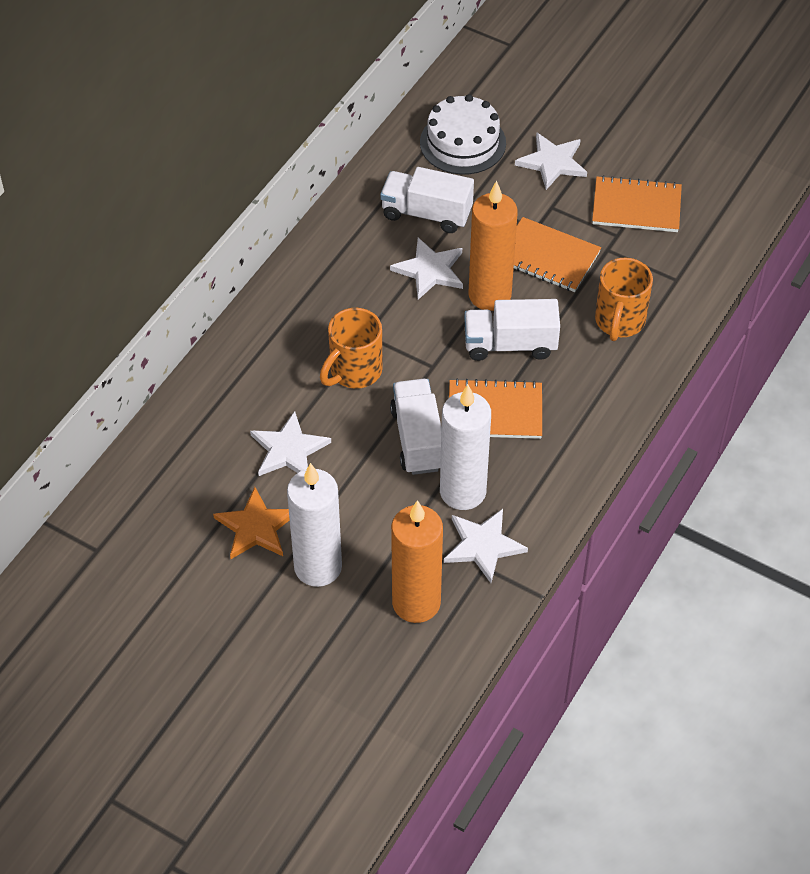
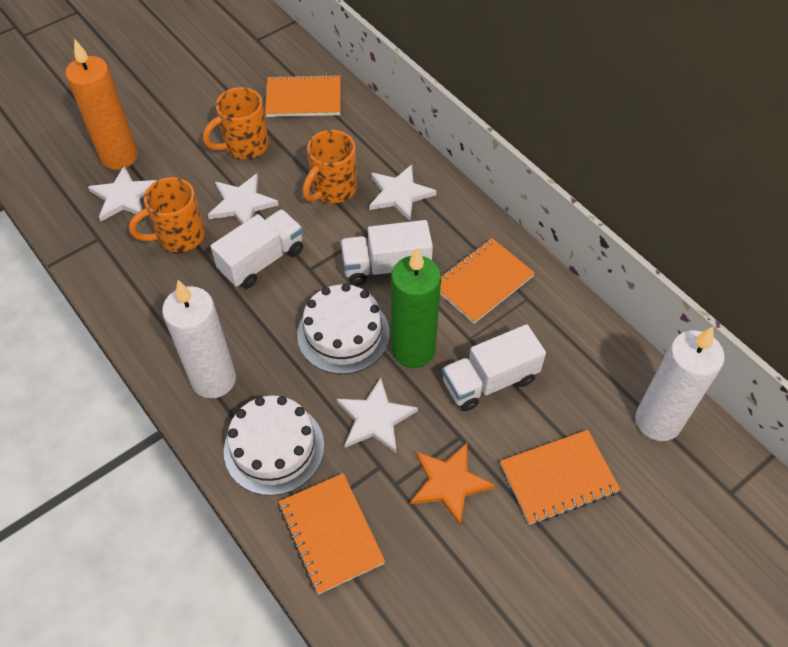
green candle: none = 0 -> [391,247,441,368] = 1
orange candle: [391,500,443,623] [468,181,518,311] = 2 -> [65,39,138,170] = 1
orange mug: [320,308,382,389] [595,258,653,341] = 2 -> [129,177,205,252] [203,87,269,159] [303,130,357,203] = 3
orange notebook: [449,378,542,439] [514,217,601,292] [592,175,682,232] = 3 -> [265,74,341,117] [279,473,385,595] [440,238,535,324] [500,430,620,525] = 4
white cake: [420,94,506,175] = 1 -> [224,396,324,496] [297,283,390,374] = 2

